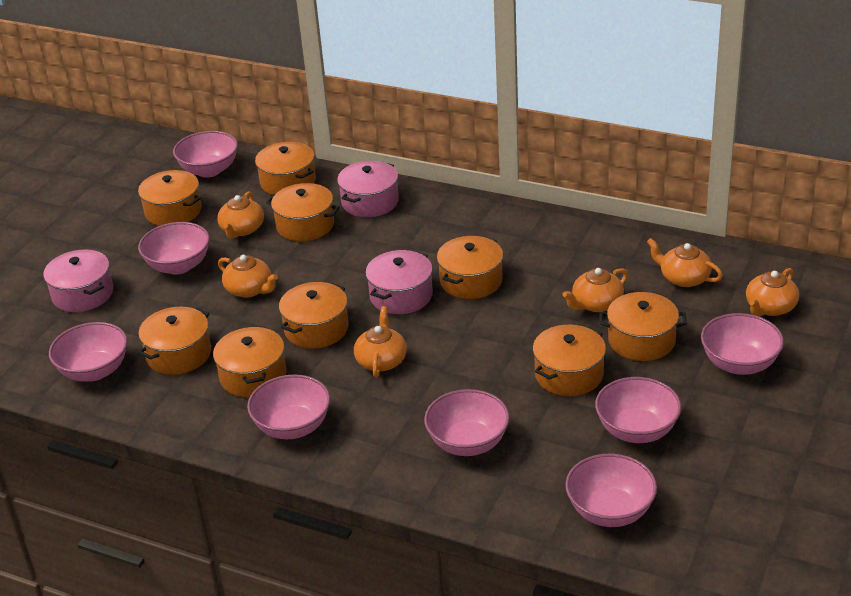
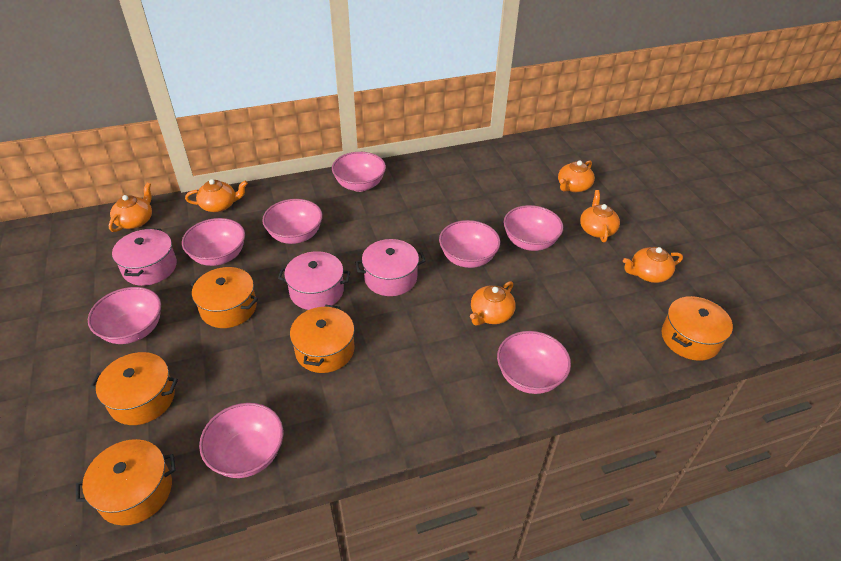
orange pot: [138,170,202,226] [138,307,211,375] [213,326,286,397] [255,142,316,195] [266,183,340,241] [279,282,349,349] [437,236,503,299] [533,325,606,396] [599,292,687,361] = 9 -> [76,439,176,525] [90,352,178,425] [190,267,258,328] [290,305,355,373] [662,296,733,361] = 5

